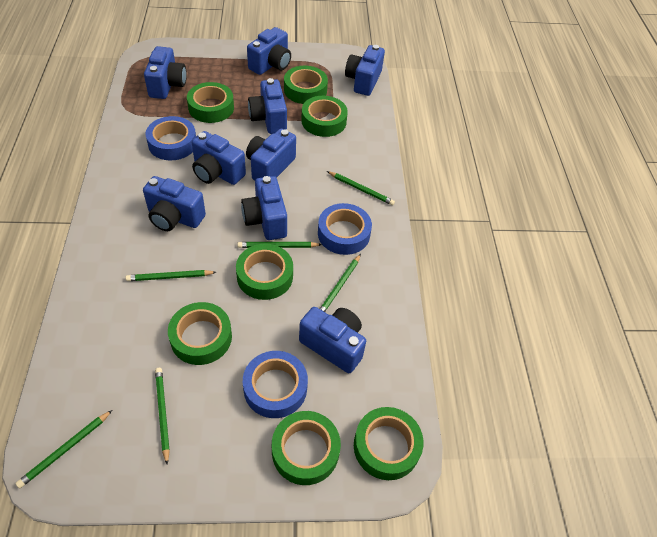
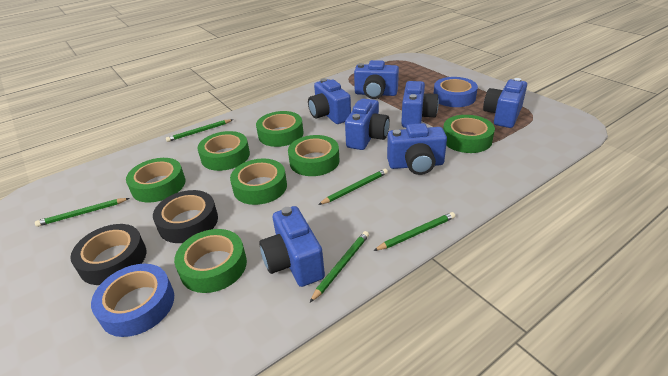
black tape: none = 0 -> [71,224,146,285] [153,190,218,243] = 2
blue camera: [143,176,206,231] [144,46,187,99] [192,131,246,185] [241,176,287,240] [246,129,296,180] [247,27,291,75] [248,78,287,134] [299,307,366,373] [345,45,385,96] = 9 -> [259,206,325,287] [308,78,351,124] [345,99,390,150] [354,60,399,99] [387,123,447,175] [401,81,439,128] [483,78,527,128] = 7
blue tape: [146,116,196,160] [243,351,308,418] [318,203,372,255] = 3 -> [91,264,174,337] [434,77,478,107] = 2
green pencil: [15,410,112,488] [126,270,216,281] [155,368,170,464] [237,242,322,248] [320,254,361,312] [327,171,395,205] = 6 -> [35,198,129,227] [166,119,233,142] [310,231,369,302] [318,169,388,205] [373,212,455,251] = 5

